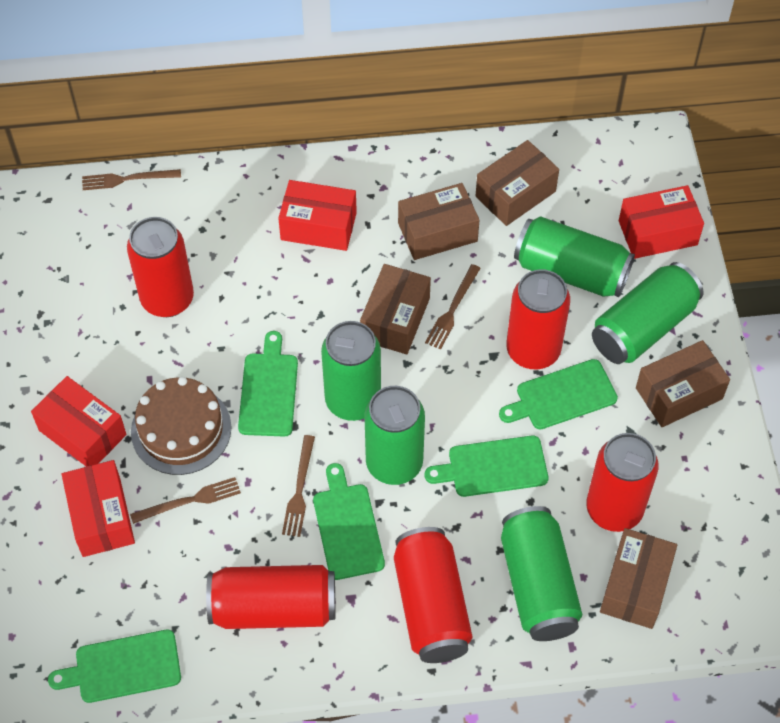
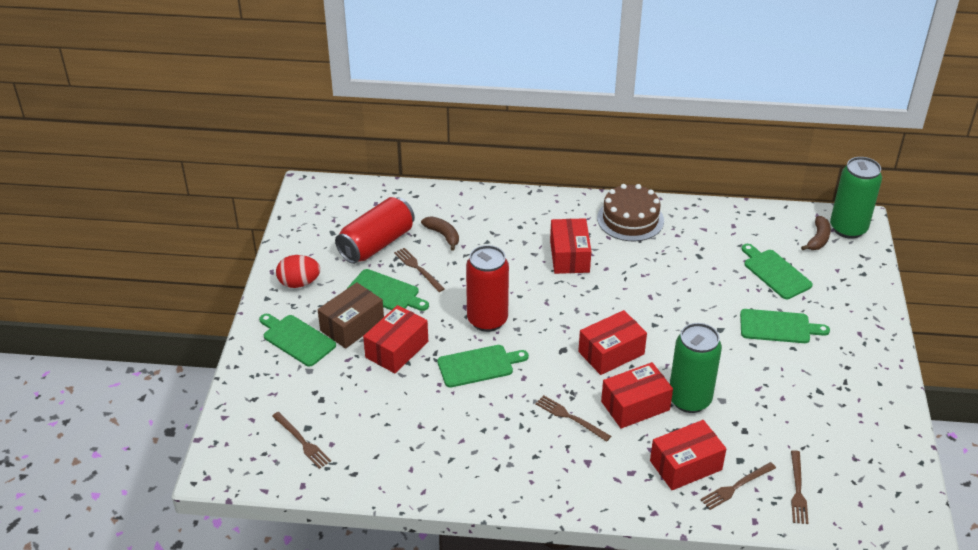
brown banana: none = 0 -> [421,216,459,251] [801,216,831,250] = 2
brown box: [360,264,431,354] [398,183,479,260] [476,140,559,226] [600,528,677,629] [636,340,730,427] = 5 -> [318,282,384,349] = 1
brown fork: [82,169,181,190] [130,477,241,524] [282,435,315,537] [425,264,481,350] = 4 -> [272,412,331,469] [394,248,445,292] [535,395,611,442] [700,462,776,510] [791,450,809,524] = 5
green can: [321,321,381,421] [364,386,425,485] [501,506,582,641] [514,216,635,297] [592,262,703,364] = 5 -> [670,323,722,413] [830,157,882,239] = 2
red box: [31,376,127,466] [61,460,135,557] [278,180,357,251] [619,185,704,259] = 4 -> [363,305,428,373] [550,218,591,274] [578,310,647,375] [601,362,673,429] [650,420,726,490] = 5
red can: [127,217,194,317] [206,565,335,629] [394,527,473,663] [506,269,570,369] [586,433,659,532] = 5 -> [335,197,415,264] [466,245,509,332] = 2
red egg: none = 0 -> [276,255,320,288] = 1

